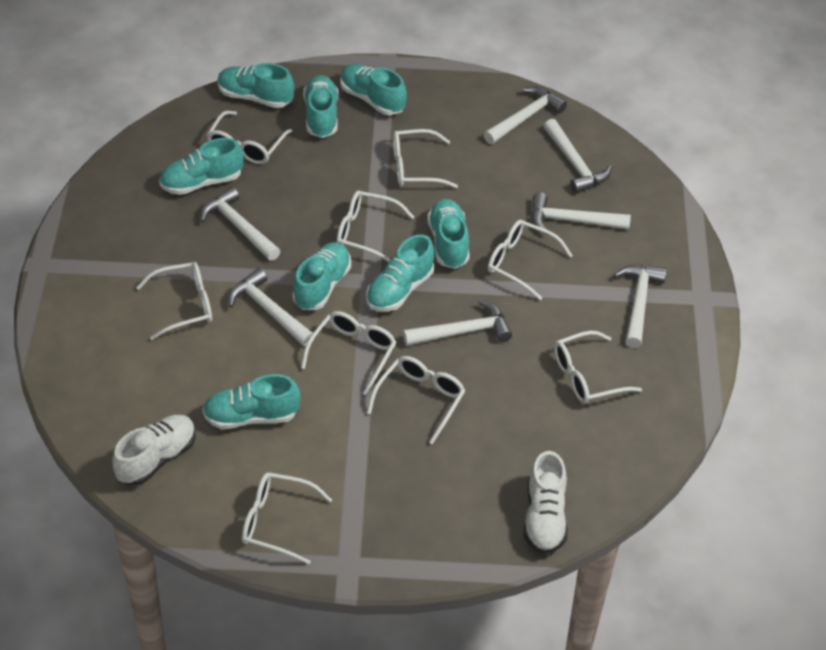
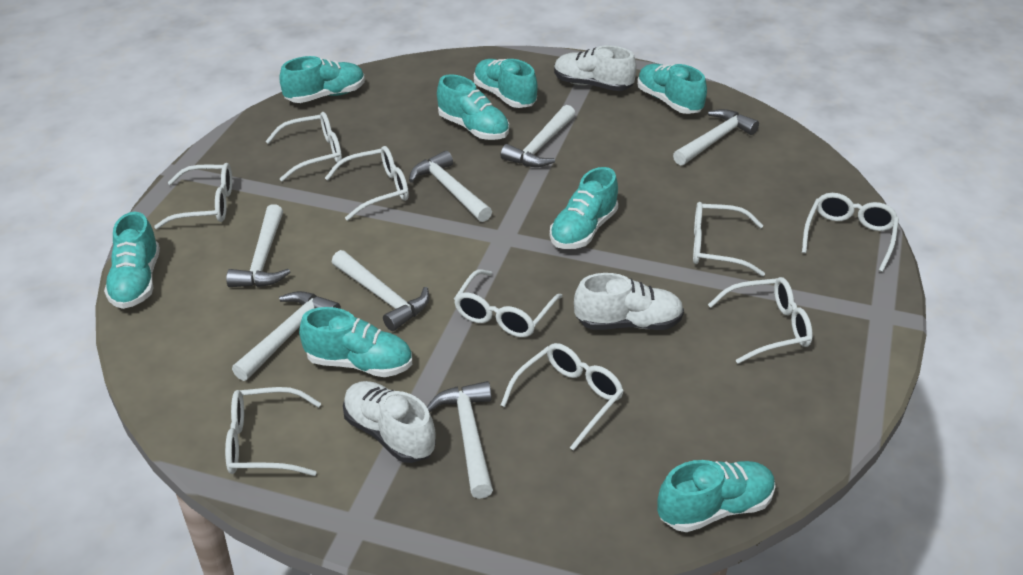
white shoe: [112,415,196,486] [523,451,568,554] = 2 -> [343,381,436,463] [554,45,637,91] [574,273,684,330] = 3

